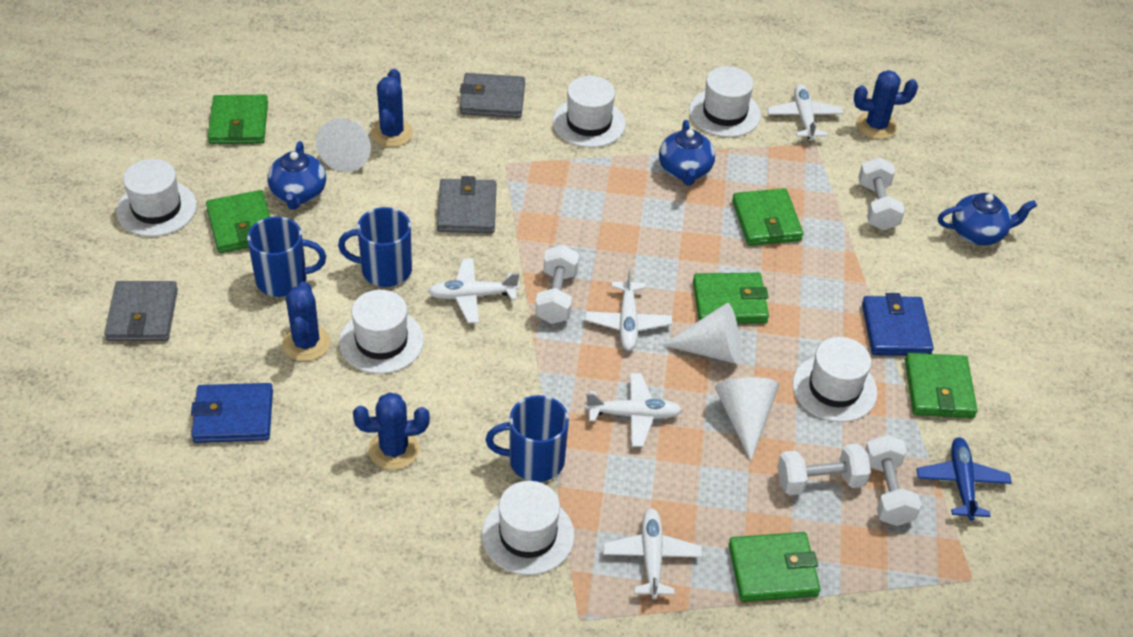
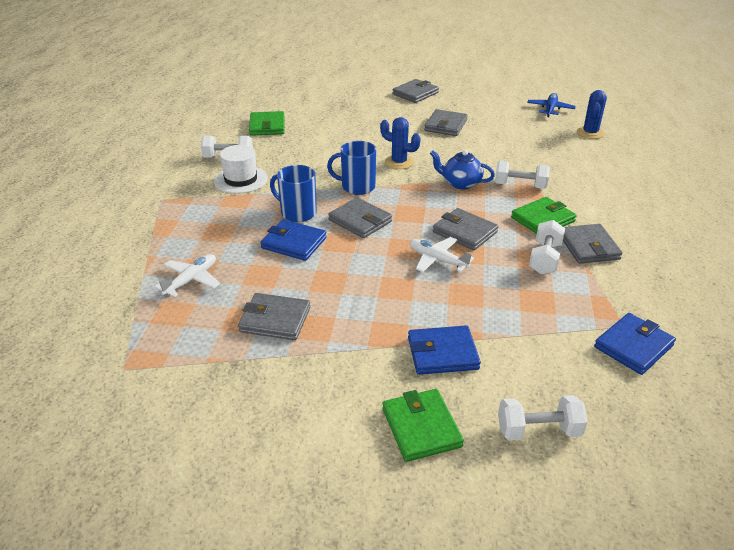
blue cactus: [282,281,331,361] [353,392,430,470] [371,69,413,147] [854,70,918,139] = 4 -> [380,117,421,169] [577,90,607,139] = 2
blue mug: [247,216,326,297] [338,207,412,287] [486,395,569,482] = 3 -> [270,165,317,222] [327,141,377,195] = 2
blue teapot: [268,141,326,210] [659,120,715,186] [938,193,1037,245] = 3 -> [430,150,495,190] = 1
blue wallet: [191,383,273,443] [862,293,934,356] = 2 -> [260,219,327,261] [408,325,481,375] [594,313,676,375] = 3
green wallet: [206,190,270,253] [208,95,268,144] [693,273,769,324] [729,532,821,602] [732,188,803,246] [905,353,978,418] = 6 -> [249,111,284,136] [382,389,464,462] [511,197,577,234] = 3
grey wallet: [104,281,178,341] [437,176,497,233] [460,73,525,118] = 3 -> [238,293,310,340] [328,197,392,238] [393,79,439,103] [424,109,468,136] [433,208,499,250] [563,224,623,264] = 6
white cone: [316,118,371,172] [662,303,741,364] [715,377,779,461] = 3 -> none = 0
white hat: [116,159,197,237] [339,290,424,374] [482,481,575,575] [553,76,626,148] [689,66,761,137] [793,337,878,422] = 6 -> [214,145,268,194] = 1
white plane: [428,258,519,323] [585,268,672,351] [585,373,682,447] [603,508,702,599] [767,84,843,140] = 5 -> [154,254,220,297] [410,237,474,272] = 2

